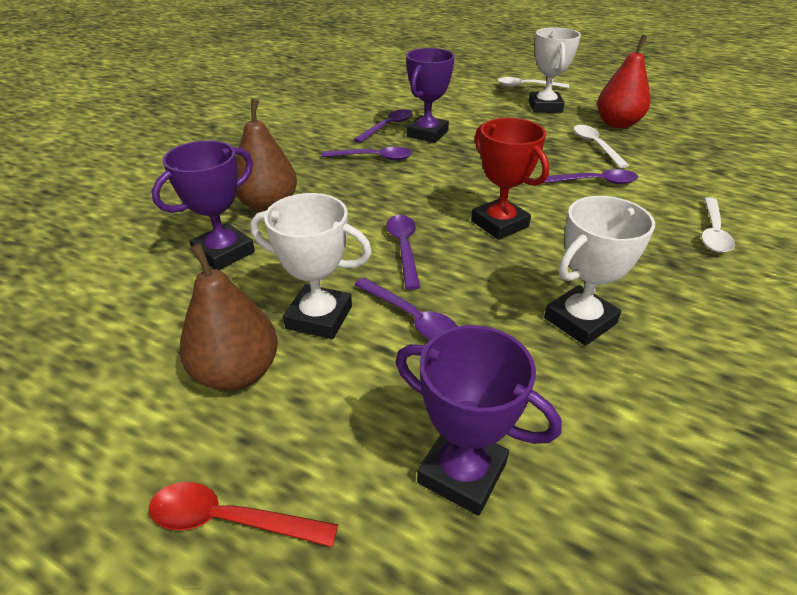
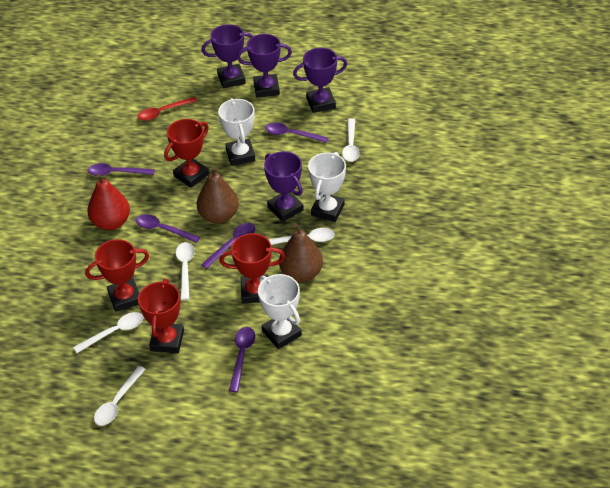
purple trophy: [152,140,255,270] [396,325,562,516] [406,48,455,143] = 3 -> [201,24,253,89] [237,34,292,97] [264,151,304,222] [293,48,347,113] = 4
red trophy: [471,118,549,240] = 1 -> [85,239,149,312] [138,279,184,353] [164,119,209,188] [219,233,285,304] = 4
white spoon: [498,77,569,88] [574,125,629,168] [701,197,735,253] = 3 -> [73,312,144,353] [94,366,146,426] [176,242,195,300] [268,228,335,245] [342,118,360,162] = 5

